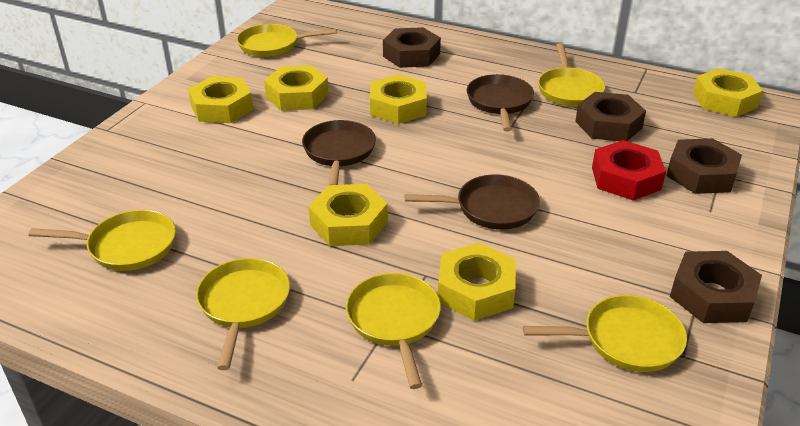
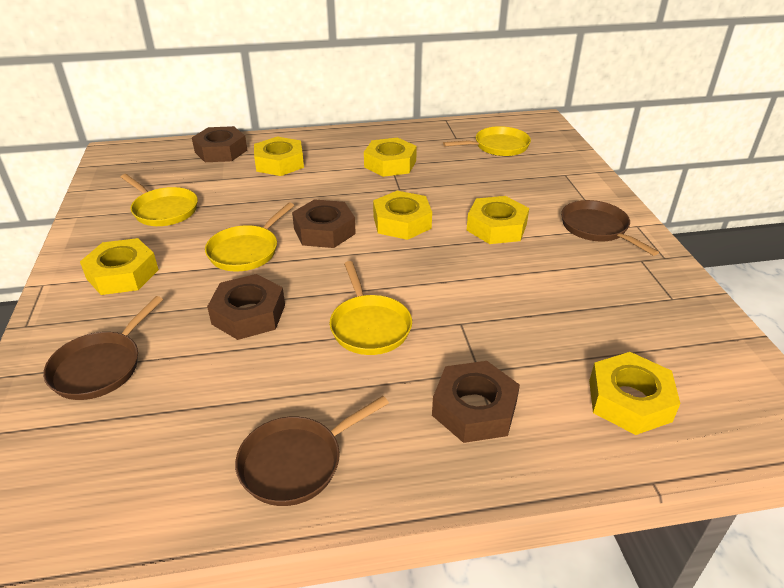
red nut: [592,140,666,200] = 1 -> none = 0
yellow pan: [29,210,176,271] [196,258,290,370] [237,24,337,57] [346,273,441,389] [523,295,687,372] [538,43,605,106] = 6 -> [121,174,198,226] [205,203,294,272] [330,261,412,355] [443,126,531,156] = 4

